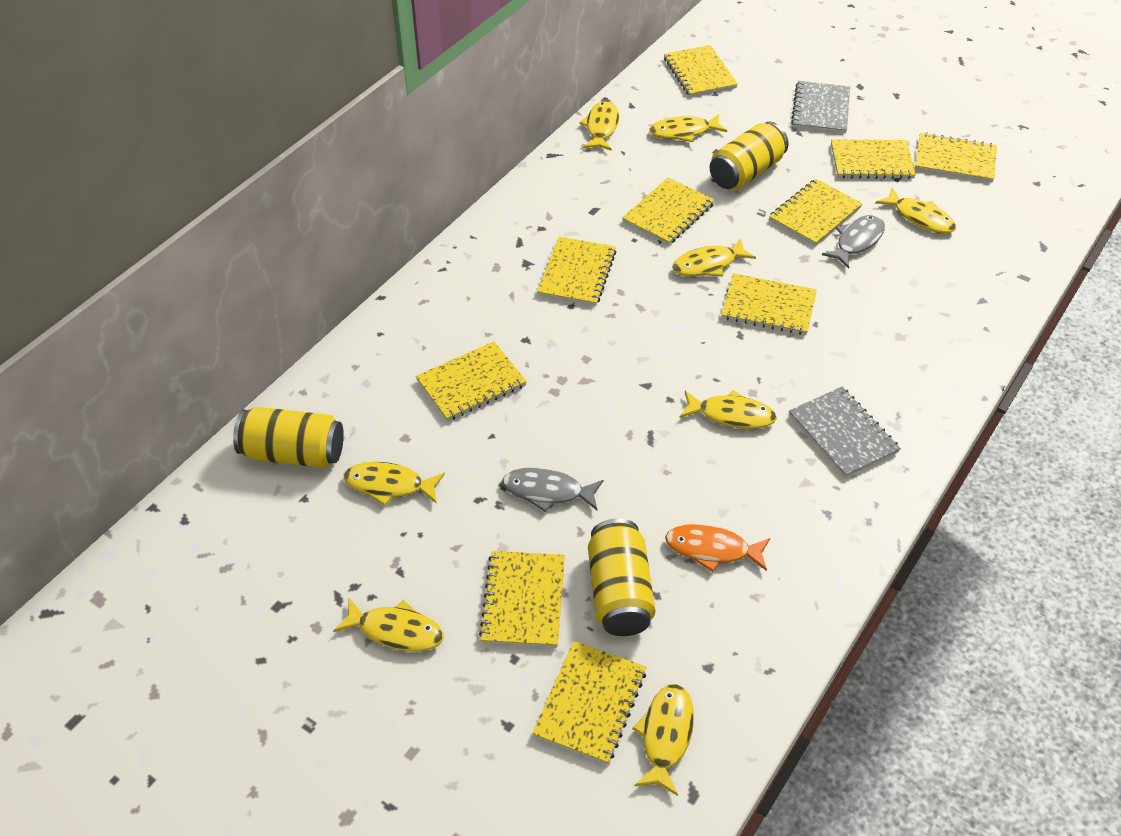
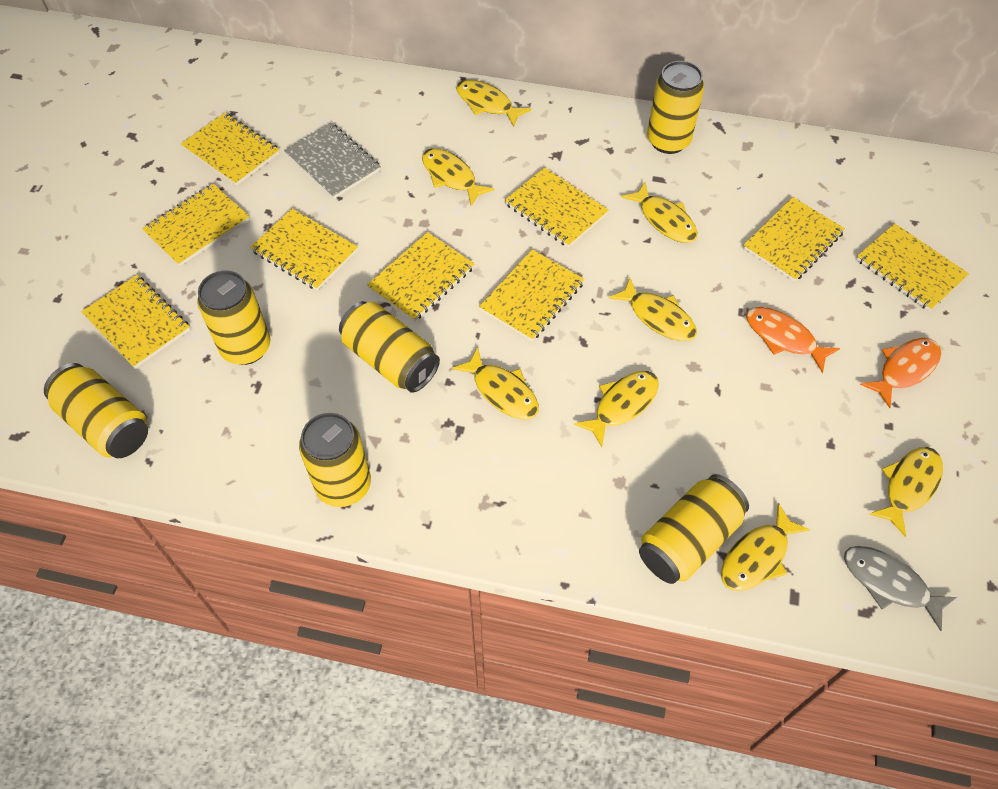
grey fish: [502,467,603,512] [822,215,885,269] = 2 -> [844,546,957,631] = 1
grey notebook: [789,387,901,478] [791,81,850,134] = 2 -> [284,123,381,199] = 1
orange fish: [665,524,770,572] = 1 -> [746,307,840,373] [860,338,941,408] = 2
yellow can: [233,407,344,468] [588,518,656,636] [710,122,789,190] = 3 -> [44,363,148,458] [197,270,270,365] [299,413,371,507] [339,301,440,393] [639,474,749,584] [647,61,704,154] = 6
yellow notebook: [416,342,527,421] [479,551,565,648] [532,641,646,765] [537,237,616,306] [622,177,715,245] [664,45,738,97] [721,273,817,335] [769,179,863,246] [831,139,916,179] [915,132,997,182] = 10 -> [81,275,190,369] [142,184,250,266] [181,113,280,186] [250,209,358,291] [367,232,474,322] [479,249,585,341] [504,167,609,248] [743,197,845,282] [856,223,969,311] = 9

